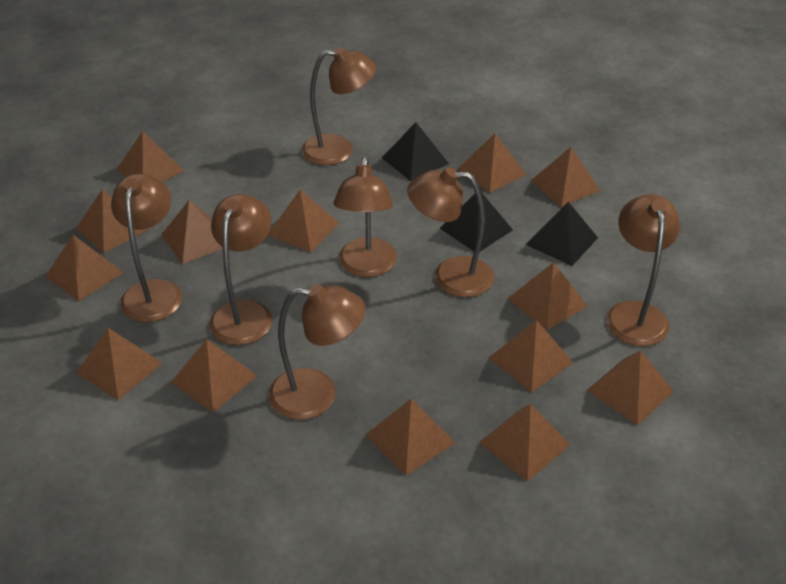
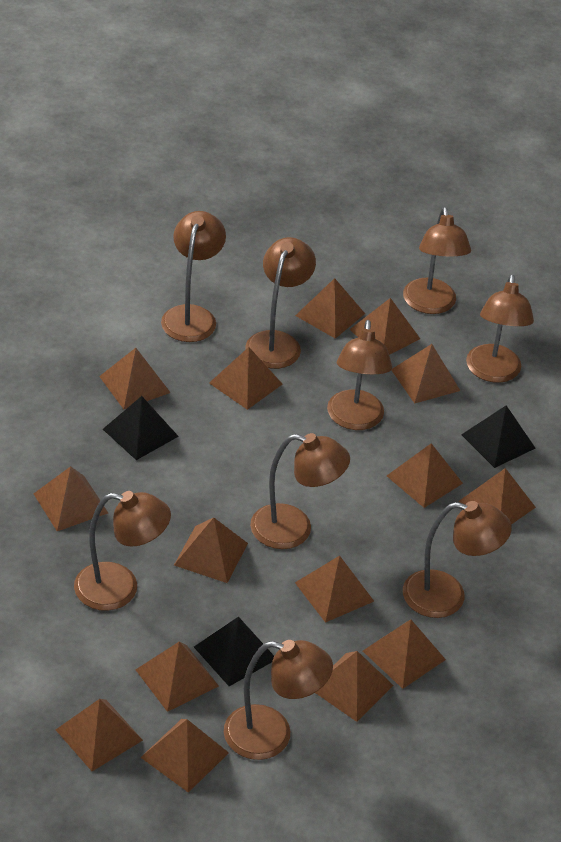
brown lamp: [111,173,182,322] [210,194,272,345] [269,284,365,420] [302,47,376,165] [334,156,397,277] [407,167,494,297] [606,194,680,346] = 7 -> [74,491,171,611] [161,211,226,342] [224,640,333,760] [245,237,316,369] [250,433,350,549] [327,320,392,430] [403,207,471,314] [403,501,512,618] [466,274,534,383] = 9
brown pyramid: [45,235,124,301] [76,189,149,253] [76,328,163,400] [117,131,184,182] [161,200,223,264] [171,339,257,412] [268,190,339,253] [365,399,456,476] [458,133,526,193] [479,404,570,482] [489,320,573,392] [507,262,587,331] [531,147,600,207] [587,351,674,425] = 14 -> [34,466,108,531] [56,699,143,771] [99,348,171,409] [135,642,219,712] [140,719,229,793] [174,518,248,583] [209,347,282,410] [295,278,365,339] [295,556,374,623] [315,651,394,722] [349,298,420,355] [363,619,446,689] [387,443,463,508] [392,344,460,404] [459,468,536,524] = 15

